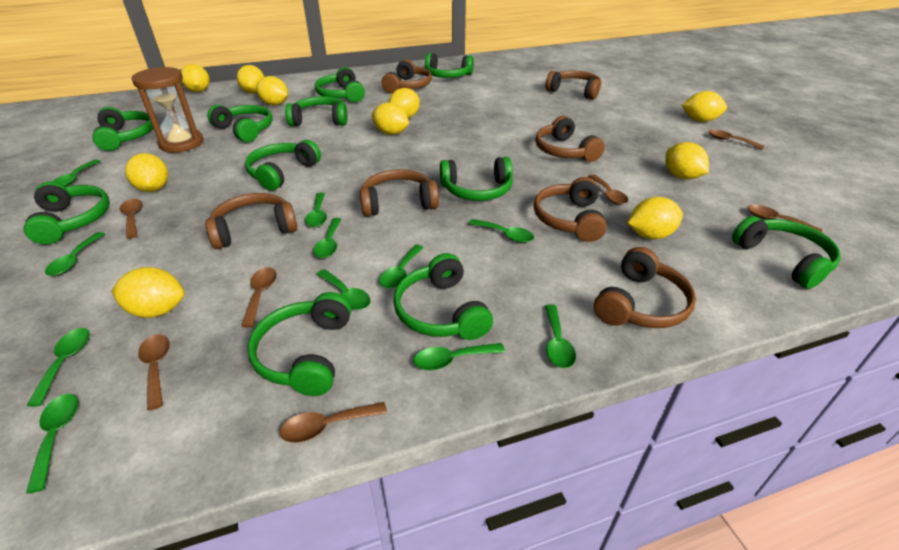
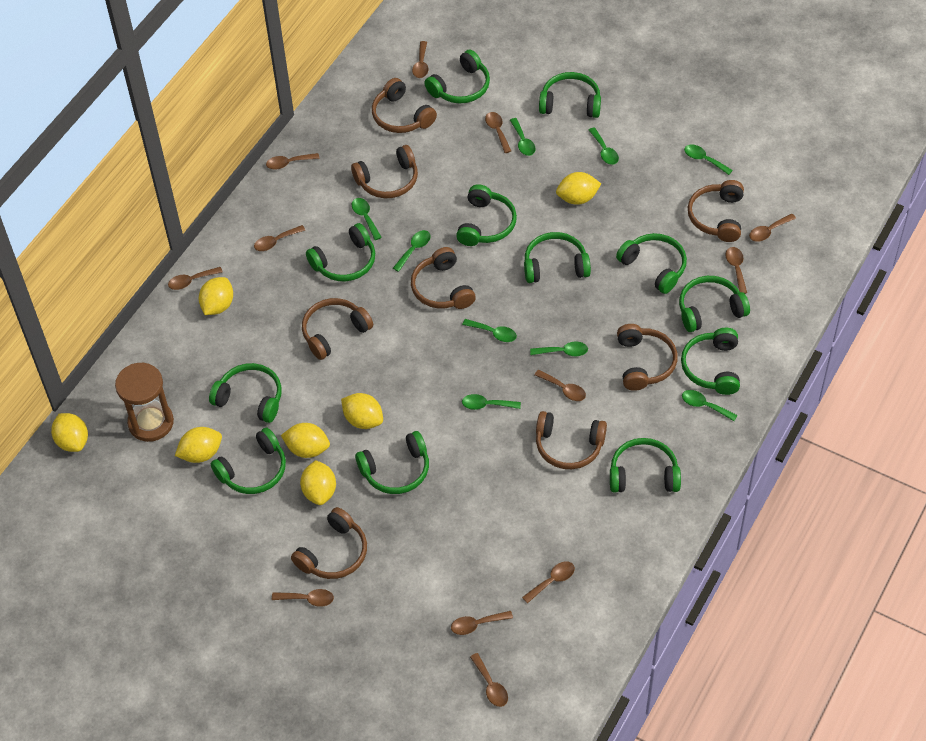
brown headphones: [205,193,297,249] [360,169,439,217] [381,59,432,94] [534,177,607,242] [535,116,605,162] [545,70,601,100] [594,247,696,328] = 7 -> [291,507,367,579] [302,298,373,360] [351,145,418,198] [372,78,437,133] [411,247,476,309] [536,411,607,469] [617,324,678,391] [688,180,744,242] = 8
brown spoon: [120,199,142,239] [138,334,170,410] [241,267,277,328] [280,402,387,443] [588,174,628,205] [708,129,765,150] [748,205,822,232] = 7 -> [168,267,223,290] [254,225,305,251] [266,153,320,170] [272,589,334,607] [412,41,428,78] [451,611,513,635] [470,653,508,707] [485,112,511,153] [522,561,575,604] [534,370,586,401] [725,247,747,294] [749,214,796,242] = 12
green headphones: [24,181,110,245] [92,107,153,151] [207,105,273,142] [245,140,321,191] [247,292,352,396] [285,96,347,126] [315,67,365,102] [393,253,493,340] [425,53,474,78] [440,157,513,201] [732,216,841,289] = 11 -> [209,363,282,423] [211,428,286,494] [306,223,375,282] [355,431,429,494] [425,50,490,103] [456,184,517,246] [524,232,591,283] [539,72,601,118] [610,438,681,493] [616,233,687,294] [679,276,750,332] [681,328,740,395] = 12
green spoon: [26,328,90,407] [26,394,78,493] [45,232,105,276] [53,160,100,187] [305,192,327,227] [313,218,342,258] [316,269,371,310] [379,245,424,289] [414,343,505,371] [468,219,534,243] [545,304,576,369] = 11 -> [352,198,382,240] [393,230,431,272] [462,319,517,342] [462,394,521,410] [510,118,535,156] [530,341,588,356] [589,127,619,165] [682,390,738,421] [684,145,733,175] = 9
yellow lemon: [111,267,184,318] [125,153,168,192] [181,64,209,92] [237,65,264,93] [256,76,288,106] [372,102,409,135] [389,88,420,118] [628,197,683,239] [665,142,709,180] [682,91,727,122] = 10 -> [51,413,88,452] [175,427,222,463] [199,277,233,315] [281,423,330,458] [300,460,336,505] [341,393,383,429] [556,172,601,205] = 7

